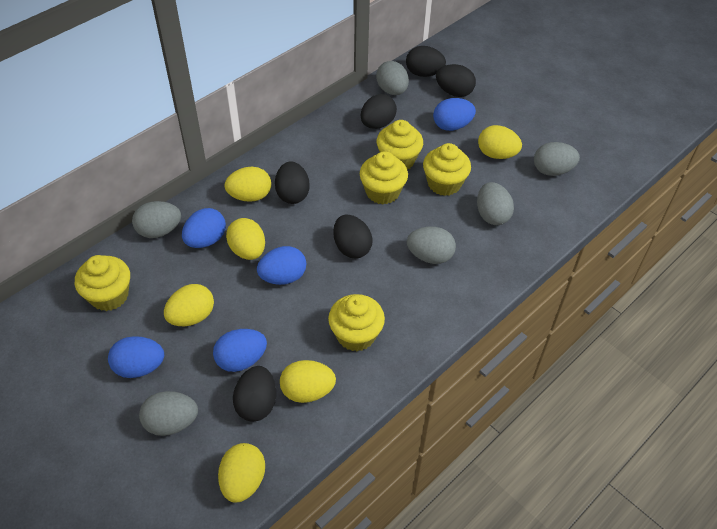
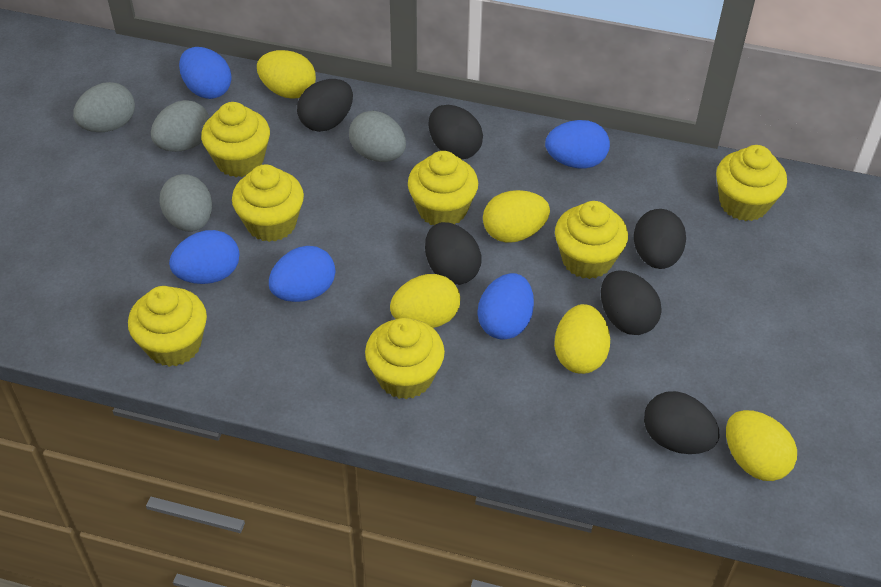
grey egg: [132,201,181,238] [139,391,198,436] [376,61,409,95] [407,227,456,264] [477,182,514,225] [534,142,580,176] = 6 -> [73,82,135,132] [151,100,210,152] [160,174,212,232] [349,111,406,162] = 4
yellow cupcake: [75,255,130,311] [328,294,385,351] [360,151,408,204] [377,120,423,169] [423,143,471,196] = 5 -> [128,286,207,367] [201,102,270,177] [232,164,304,242] [365,318,445,399] [408,151,478,225] [555,201,628,279] [716,145,787,221] = 7
yellow egg: [164,284,214,326] [218,443,265,503] [225,167,271,202] [226,218,265,260] [280,360,336,403] [478,125,522,159] = 6 -> [257,50,316,99] [390,274,460,328] [483,190,550,243] [554,304,610,374] [726,410,797,481] = 5

